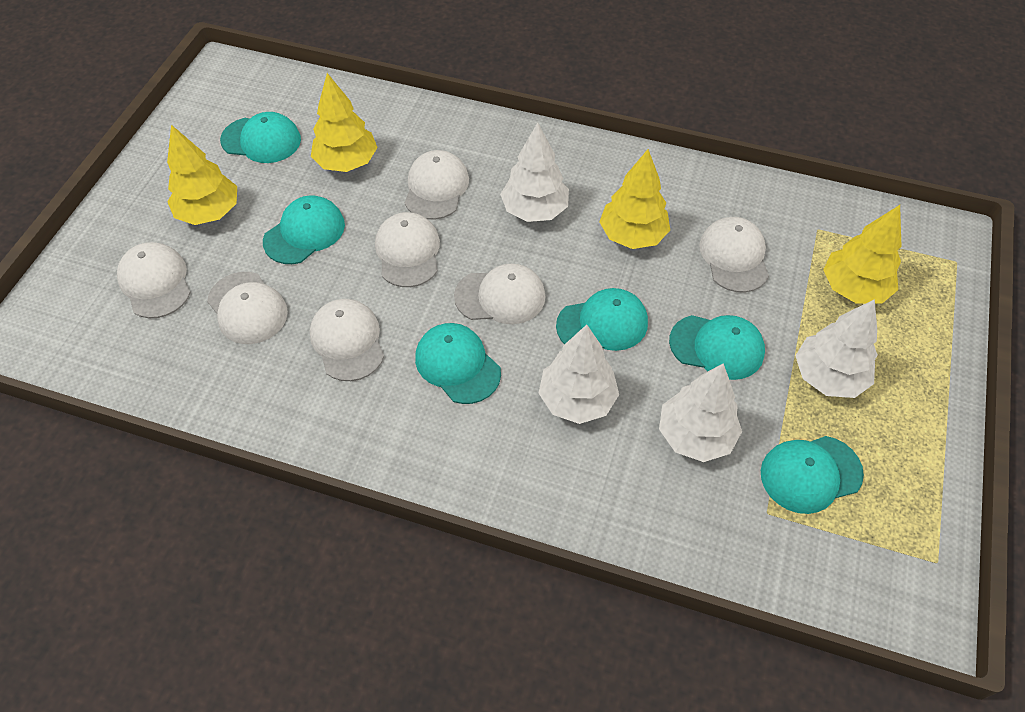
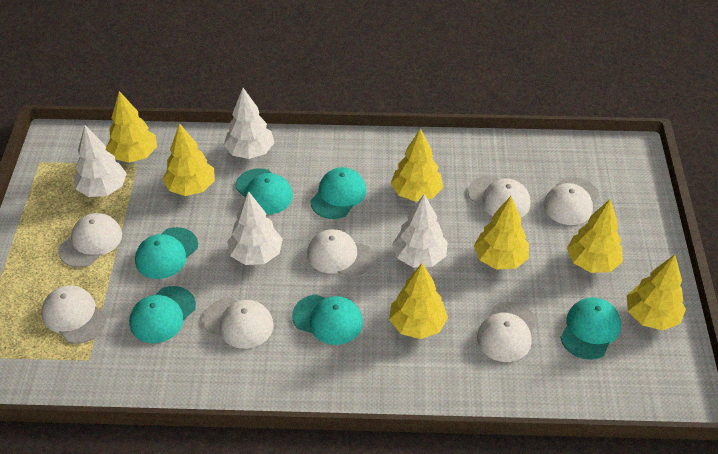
yellow tree: [167,125,237,225] [311,73,378,172] [599,149,670,249] [823,205,902,304] = 4 -> [106,91,157,163] [163,123,215,196] [389,263,448,339] [391,128,443,201] [474,196,529,270] [567,199,623,273] [627,255,686,330] = 7

